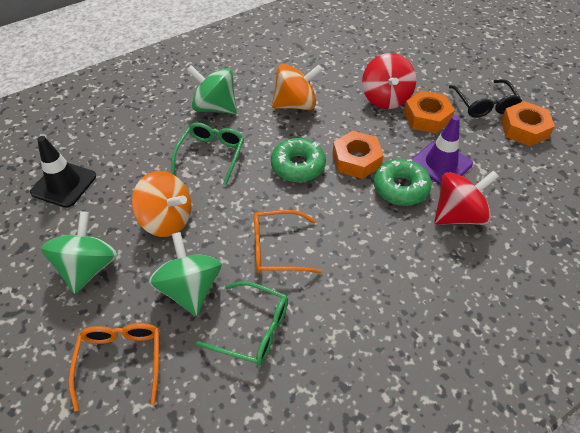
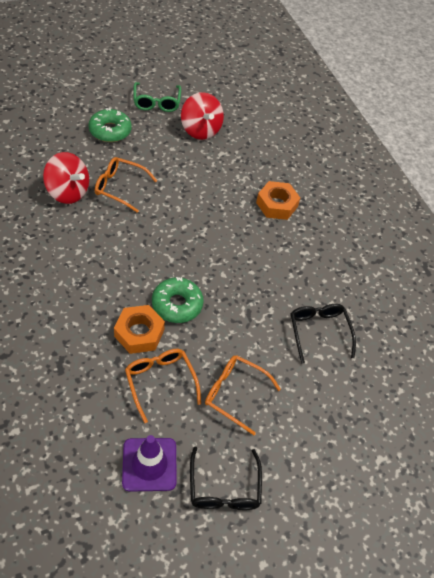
black glasses: [449,79,522,118] = 1 -> [190,447,262,510] [290,304,356,364] = 2
black traffic cone: [30,136,96,208] = 1 -> none = 0
green glasses: [171,123,244,185] [195,281,288,366] = 2 -> [134,82,181,112] = 1
green spinning top: [41,211,117,294] [149,232,222,316] [187,65,237,114] = 3 -> none = 0
orange glasses: [69,323,159,411] [254,210,322,274] = 2 -> [95,157,157,213] [125,349,201,423] [205,355,281,435] = 3
orange nut: [333,131,384,179] [404,90,455,133] [501,101,555,146] = 3 -> [114,305,165,354] [256,181,300,220] = 2
orange spinning top: [132,171,192,237] [272,64,323,110] = 2 -> none = 0

